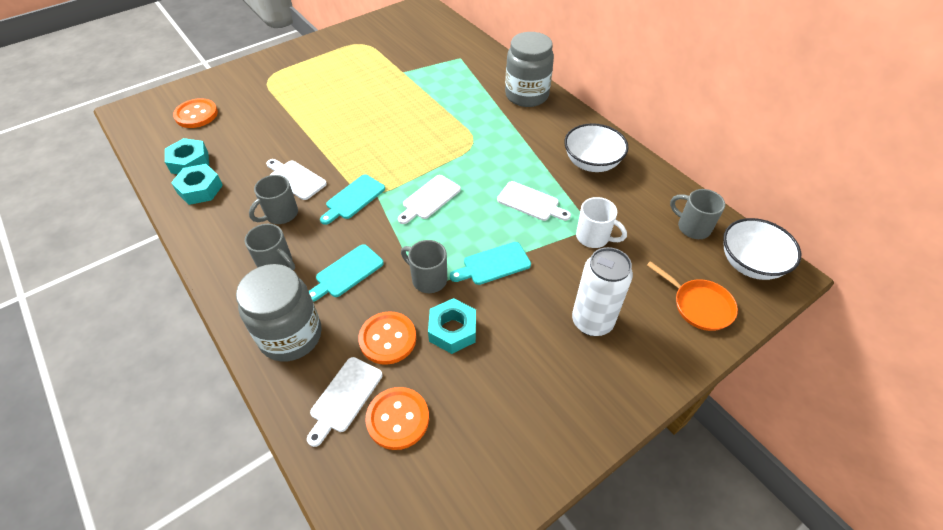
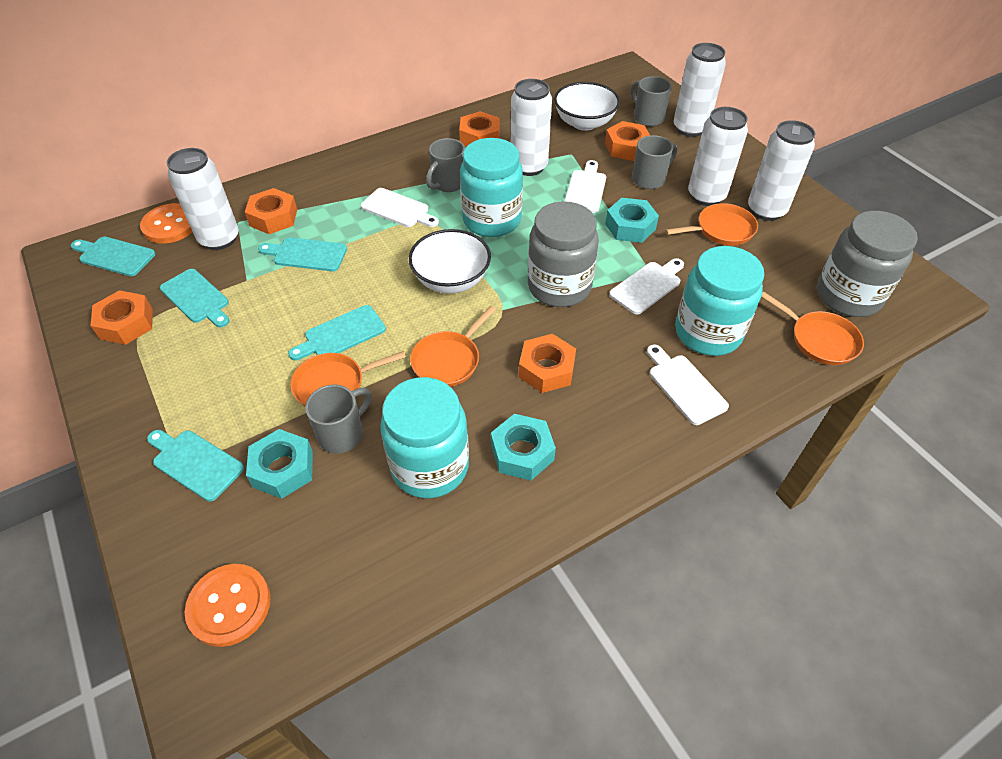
orange button: [173,98,218,128] [358,311,416,365] [366,387,429,450] = 3 -> [140,203,192,243] [185,564,271,647] = 2
orange nut: none = 0 -> [91,290,153,345] [245,188,297,234] [459,111,499,146] [519,334,576,393] [605,121,650,161] = 5
orange pan: [647,261,738,331] = 1 -> [290,351,406,406] [410,306,496,387] [665,203,758,246] [761,292,864,365] = 4
turquoise cutting board: [309,244,384,302] [320,175,385,225] [450,242,531,285] = 3 -> [71,237,156,276] [147,430,244,501] [160,269,230,327] [258,237,347,271] [288,305,386,360] = 5
turquoise jar: none = 0 -> [380,377,469,498] [460,138,523,237] [675,246,764,356] = 3
white can: [572,247,633,336] = 1 -> [167,148,239,250] [511,79,552,176] [673,43,726,137] [688,107,748,206] [748,120,815,221] = 5
white mug: [576,197,627,248] = 1 -> none = 0

